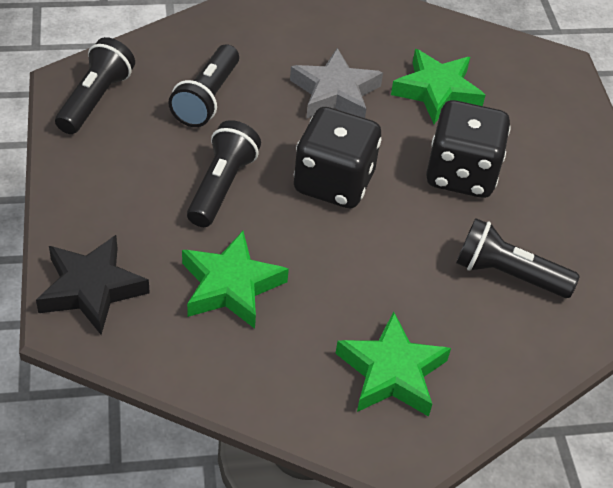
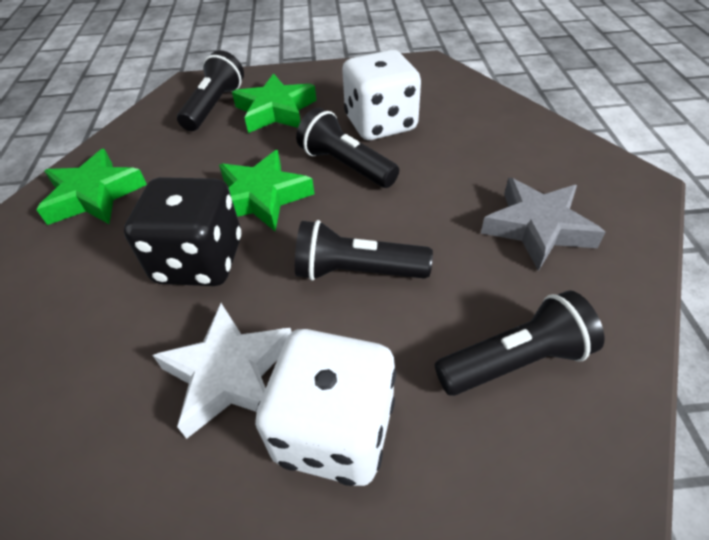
black dice: [294,107,381,208] [426,100,511,198] = 2 -> [124,177,241,286] = 1
black star: [36,235,150,335] = 1 -> none = 0
white dice: none = 0 -> [255,329,396,486] [342,50,421,140] = 2
white star: none = 0 -> [153,303,291,439] = 1

